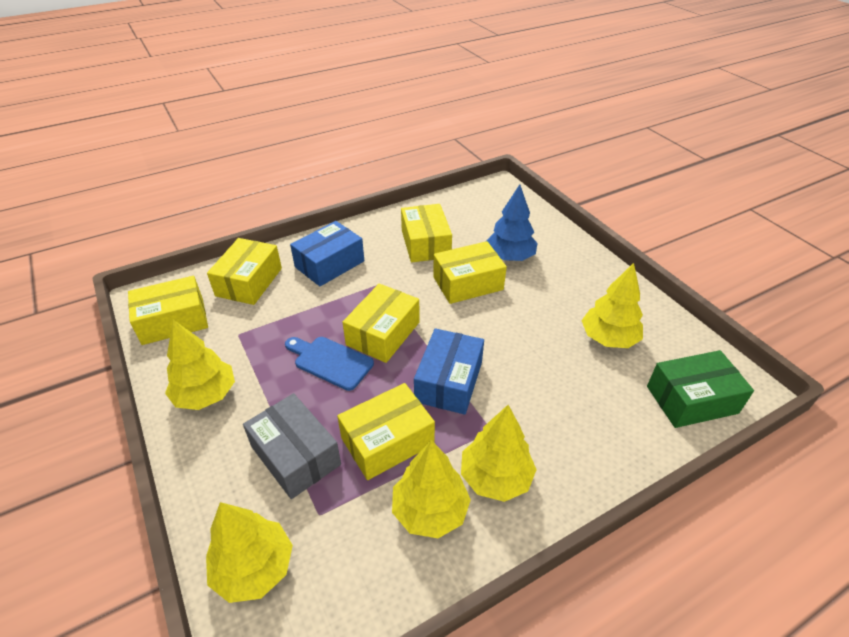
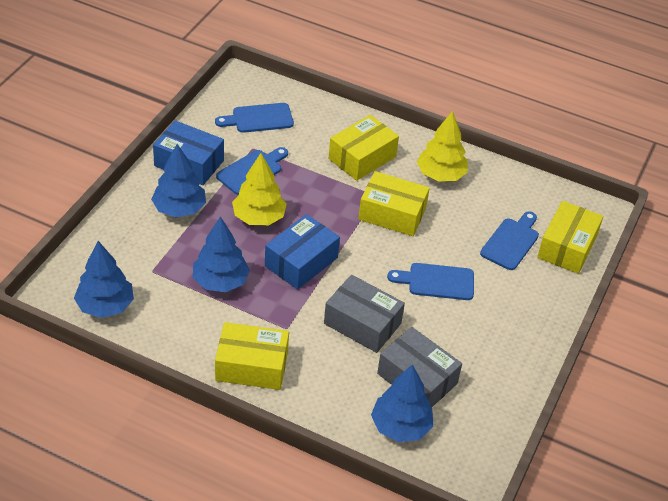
blue cutting board: [285,337,374,391] = 1 -> [215,103,294,133] [216,147,288,195] [387,263,474,300] [480,211,539,270] = 4
blue tree: [486,184,537,261] = 1 -> [74,241,134,318] [151,144,206,217] [193,217,250,292] [371,364,434,442] = 4
green box: [647,350,754,428] = 1 -> none = 0
grey box: [243,393,341,499] = 1 -> [324,275,405,353] [377,327,462,407] = 2
yellow box: [128,276,208,345] [207,238,282,305] [337,383,435,480] [343,284,420,363] [401,204,452,262] [433,241,507,304] = 6 -> [215,322,289,390] [329,115,399,181] [358,171,430,236] [537,201,603,274] = 4
yellow tree: [165,320,235,410] [206,502,293,603] [392,440,471,538] [461,405,537,502] [581,263,643,348] = 5 -> [232,153,287,226] [417,111,468,182] = 2

